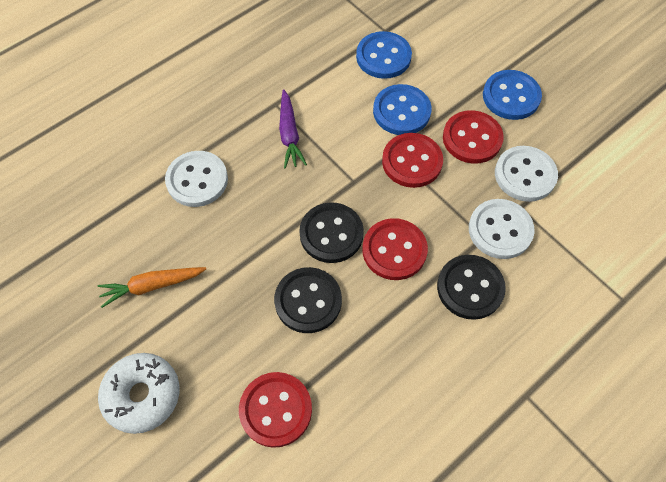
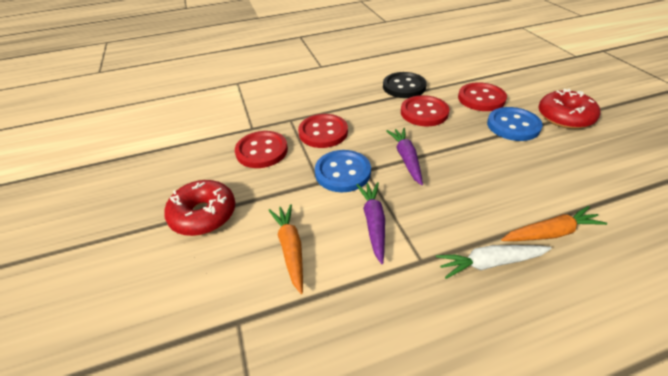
black button: [274,267,342,333] [299,202,364,263] [437,255,506,320] = 3 -> [383,72,427,98] = 1
blue button: [356,31,412,79] [373,84,432,135] [483,70,542,120] = 3 -> [315,150,371,192] [487,107,543,141] = 2
orange carrot: [98,267,206,308] = 1 -> [268,204,303,294] [501,206,607,241] = 2
purple carrot: [279,89,307,168] = 1 -> [356,182,385,264] [386,128,423,185] = 2
red donut: none = 0 -> [164,180,236,236] [539,89,600,129] = 2
white button: [165,151,228,207] [469,199,535,259] [495,146,558,202] = 3 -> none = 0
white carrot: none = 0 -> [436,245,552,279] = 1
white donut: [98,353,179,434] = 1 -> none = 0

